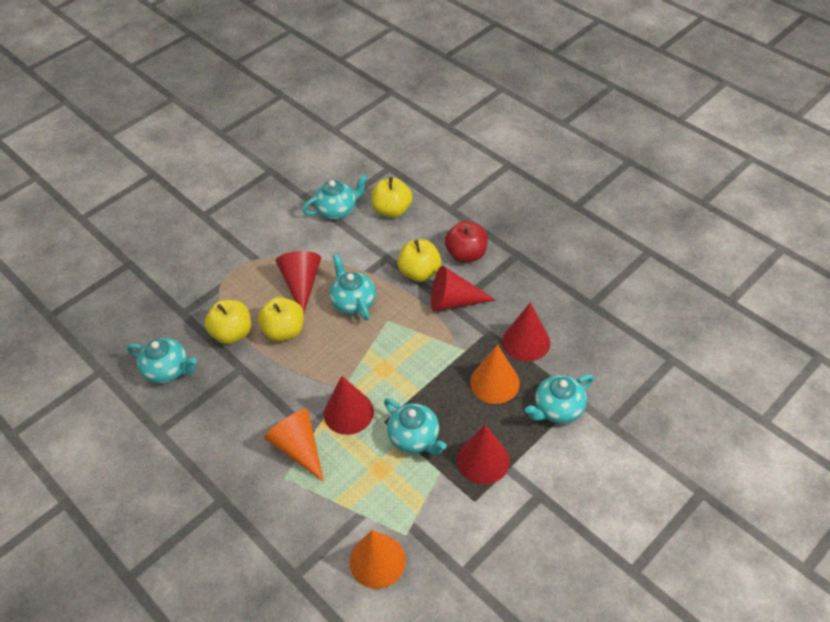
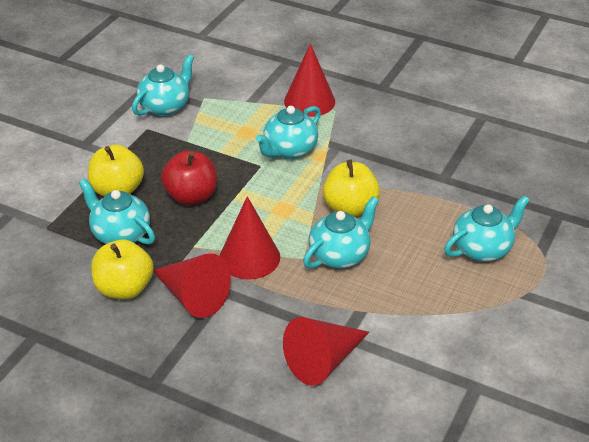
orange cone: [264,409,324,482] [349,530,406,589] [470,345,520,404] = 3 -> none = 0
red cone: [276,251,321,312] [324,376,374,435] [431,266,495,312] [457,425,510,484] [502,303,550,362] = 5 -> [153,253,231,318] [220,196,280,279] [283,317,369,385] [284,43,335,117] = 4
yellow apple: [205,300,251,344] [258,297,304,342] [372,177,413,218] [397,239,441,282] = 4 -> [88,145,144,197] [91,239,154,299] [323,160,380,217] = 3

